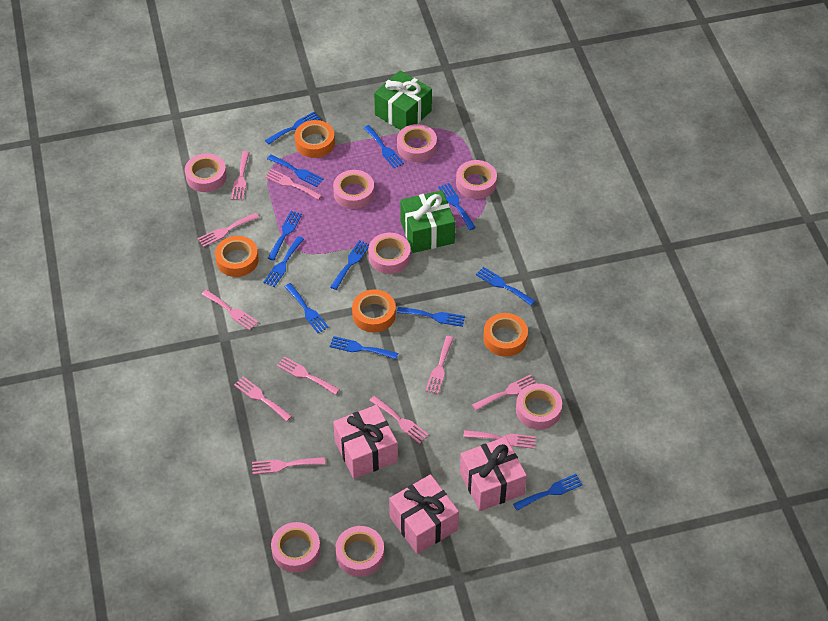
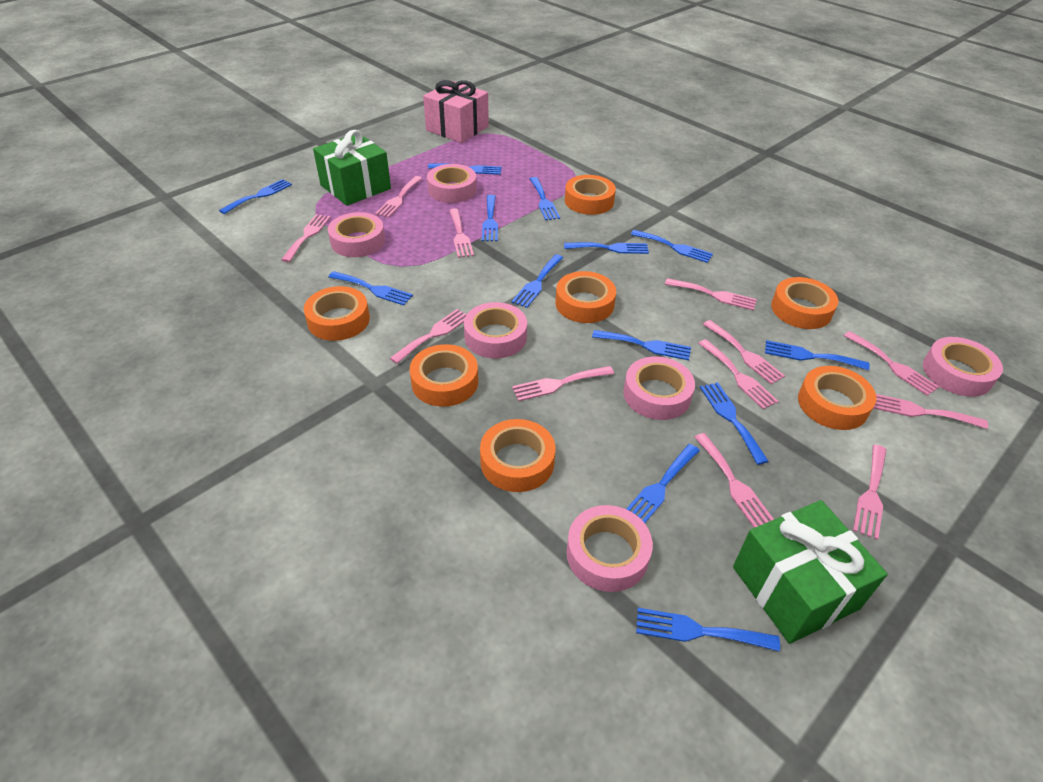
blue fork: [263,236,304,287] [265,112,321,144] [267,155,324,187] [268,211,302,261] [285,283,329,333] [330,240,369,290] [330,336,398,359] [364,125,404,168] [397,307,465,327] [438,183,476,230] [476,267,535,306] [513,474,583,511] = 12 -> [219,179,292,214] [328,271,413,305] [428,163,502,175] [482,195,498,241] [512,254,563,308] [530,177,560,220] [564,242,649,254] [592,330,691,360] [626,444,700,523] [631,230,713,263] [636,608,780,652] [700,382,769,465] [765,340,870,370] = 13
orange tape: [215,236,258,277] [295,120,335,158] [352,289,396,332] [483,313,528,357] = 4 -> [304,286,370,341] [410,344,478,407] [480,419,555,492] [555,271,616,323] [565,175,616,215] [771,277,838,329] [798,366,877,430] = 7
pink fork: [198,213,259,247] [201,290,258,330] [231,151,250,200] [234,376,292,421] [252,457,325,474] [265,169,322,200] [277,356,340,395] [369,396,429,444] [425,336,454,394] [463,430,536,449] [472,374,537,411] = 11 -> [281,214,331,262] [375,176,423,218] [390,309,467,364] [449,208,474,258] [512,366,614,401] [665,278,757,311] [694,433,774,528] [698,339,779,409] [703,320,785,384] [844,331,939,396] [853,444,887,540] [873,394,988,429] = 12
pink gift: [333,405,398,479] [389,474,459,554] [460,437,527,511] = 3 -> [423,80,489,143] = 1
pink tape: [185,153,227,192] [271,522,320,573] [333,170,374,209] [335,526,384,577] [368,233,411,274] [397,124,437,162] [456,160,497,199] [516,384,562,430] = 8 -> [328,212,385,257] [427,164,477,203] [464,302,527,358] [566,505,653,592] [623,357,695,420] [923,337,1003,397] = 6

